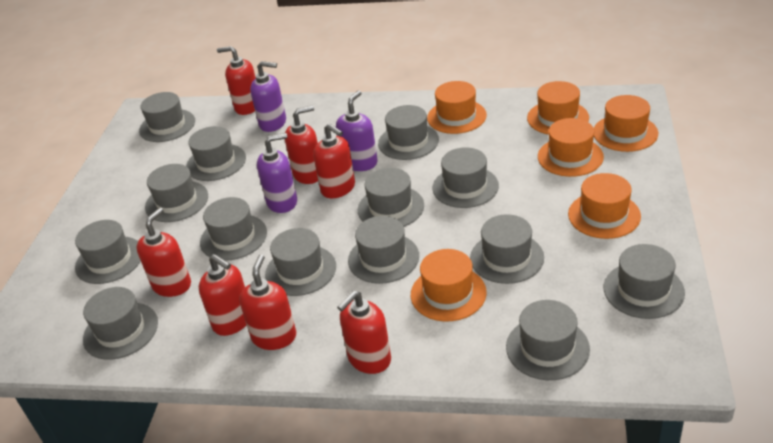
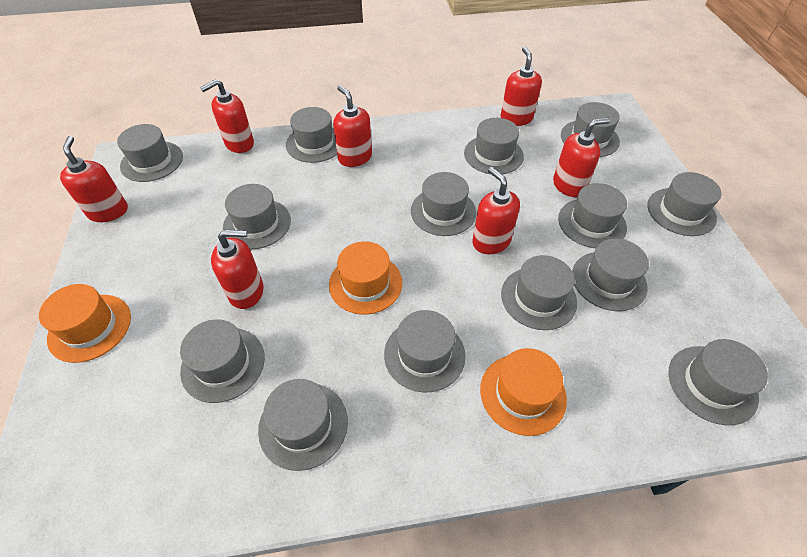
orange hat: [411,249,487,322] [427,81,487,134] [527,81,589,135] [538,118,604,177] [568,173,641,239] [594,95,658,152] = 6 -> [39,284,131,363] [329,241,402,315] [480,348,567,436] = 3
purple soap dispenser: [250,61,286,132] [257,133,297,213] [336,90,377,171] = 3 -> none = 0

